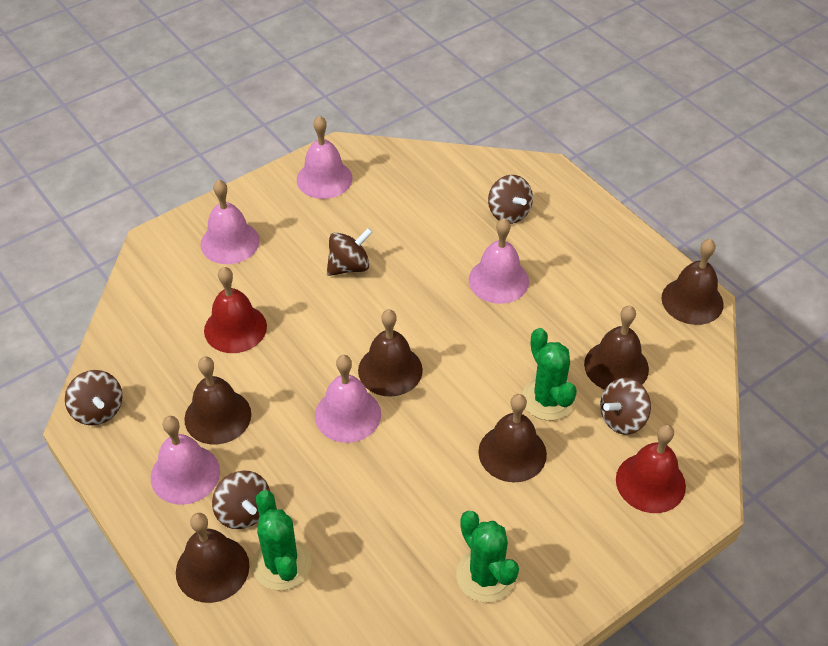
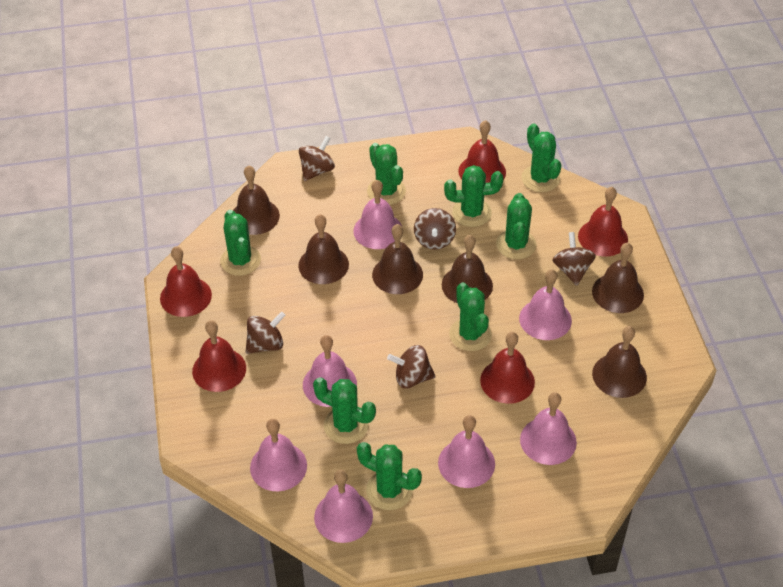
green cactus: [252,490,312,591] [456,511,519,603] [522,328,577,421] = 3 -> [220,210,261,276] [313,377,376,444] [357,442,422,510] [367,143,406,205] [444,165,503,227] [449,282,492,351] [496,193,537,259] [521,124,561,192] = 8
pink bell: [151,416,220,505] [200,180,260,264] [297,116,353,199] [315,355,381,443] [469,218,529,304] = 5 -> [250,419,307,491] [303,335,357,407] [314,469,373,543] [353,180,402,249] [438,415,495,488] [519,269,572,340] [520,392,577,465] = 7
red bell: [204,267,267,353] [616,424,686,513] = 2 -> [160,246,212,317] [192,320,246,392] [458,120,506,183] [480,332,535,404] [578,187,628,257] = 5

